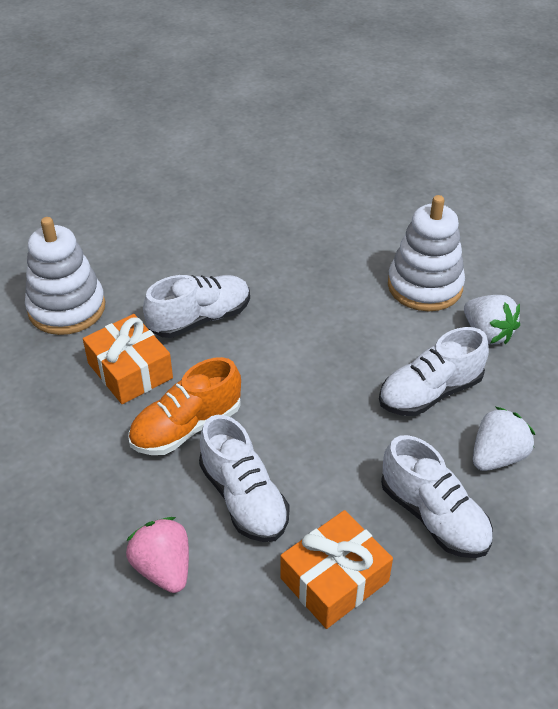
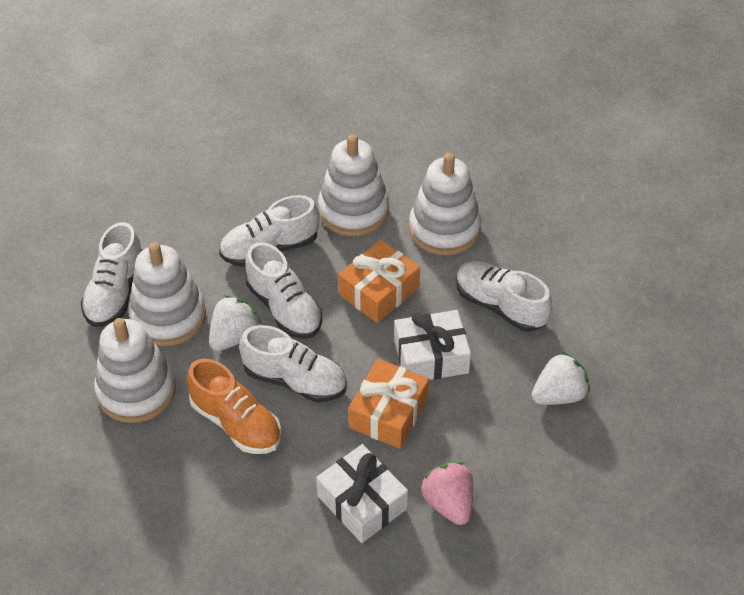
white gift: none = 0 -> [316,444,408,543] [394,310,471,380] = 2
white shoe: [143,275,250,338] [199,415,290,542] [379,327,489,416] [381,435,493,558] = 4 -> [81,222,143,327] [219,195,320,267] [239,325,347,402] [246,242,322,339] [456,261,552,332] = 5
white stacking toy: [25,217,105,335] [388,195,465,311] = 2 -> [94,318,176,423] [128,242,206,346] [318,134,389,236] [409,153,481,255] = 4

